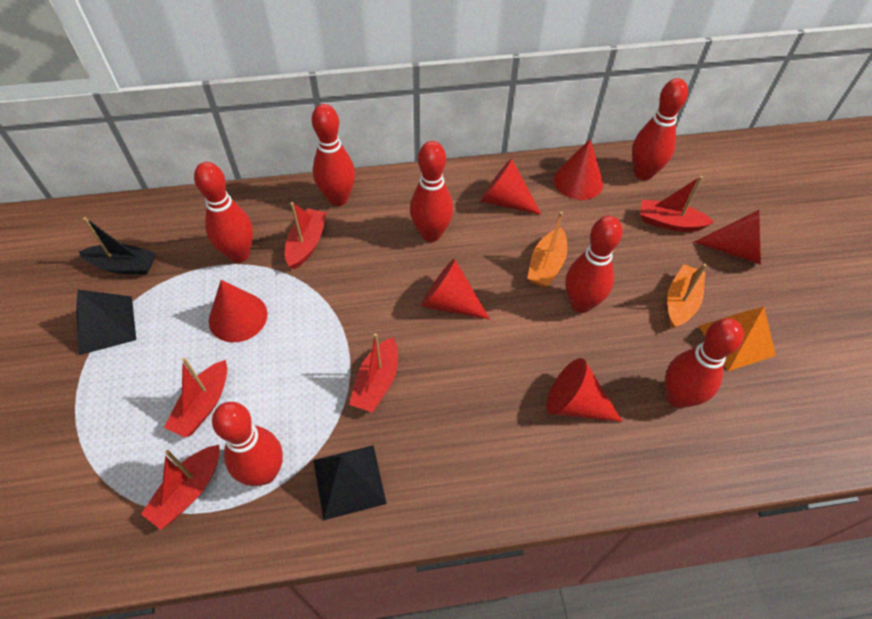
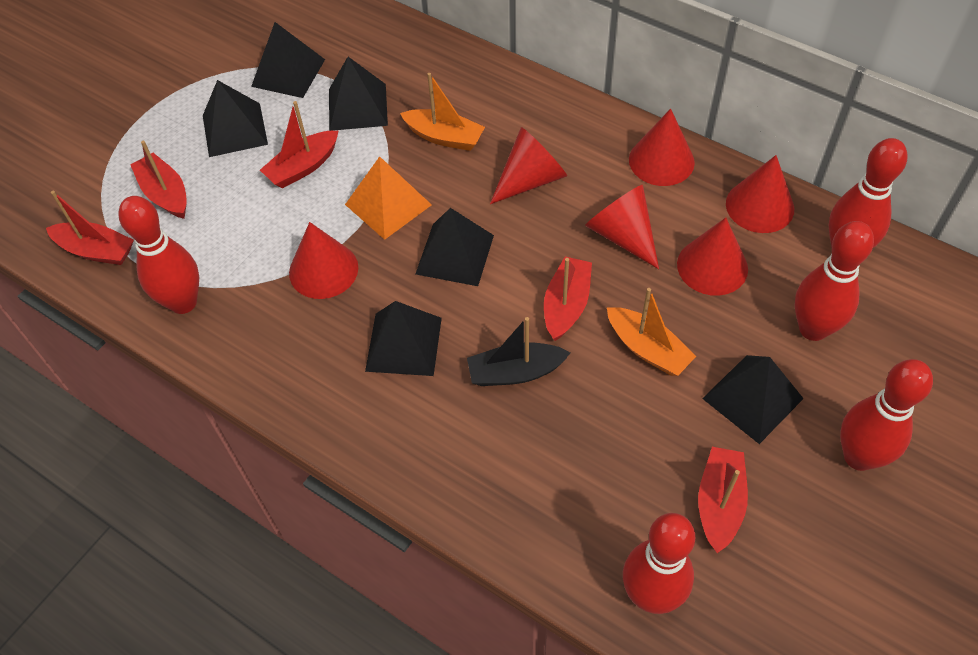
black pyramid: [76,290,136,355] [313,445,387,520] = 2 -> [203,80,268,157] [251,22,325,98] [329,57,388,131] [365,301,442,376] [416,208,494,286] [702,355,804,444] = 6
red bowling pin: [194,162,253,263] [212,402,283,486] [312,104,355,206] [410,141,453,242] [565,216,623,313] [632,78,688,180] [665,318,744,408] = 7 -> [118,196,199,314] [623,513,695,614] [794,221,874,341] [829,138,907,248] [840,359,933,471] = 5

